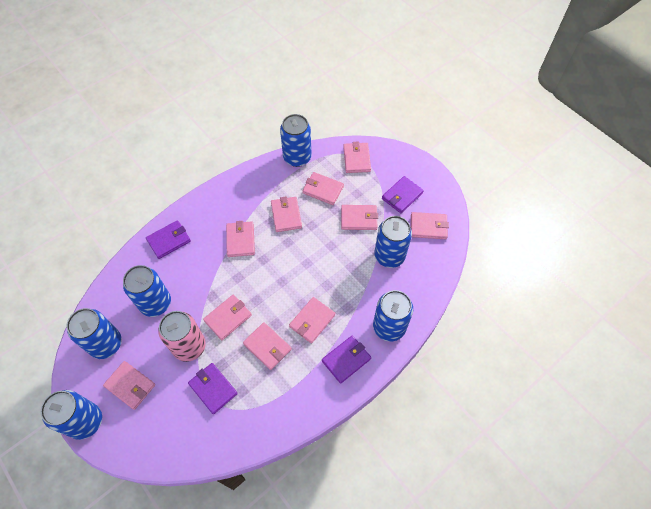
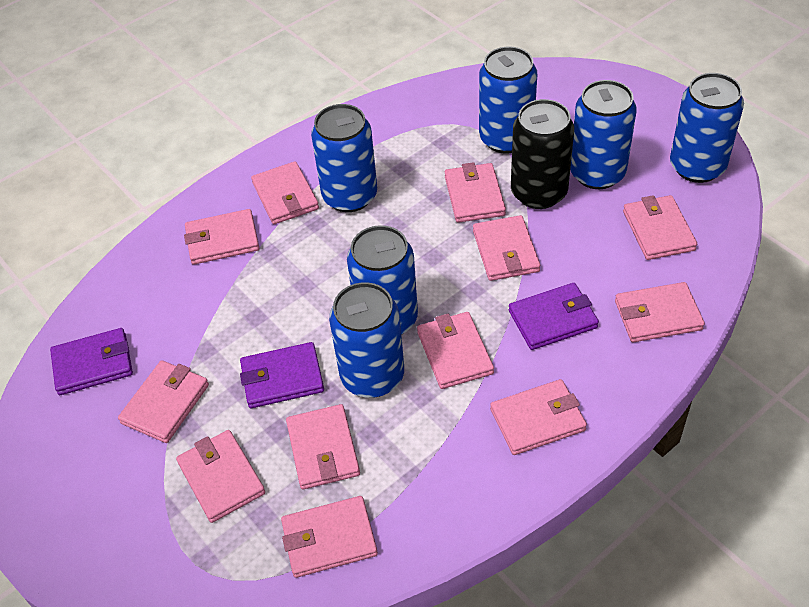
black can: none = 0 -> [511,99,574,209] = 1
pink can: [158,311,206,362] = 1 -> none = 0
pink wallet: [103,361,155,410] [203,295,252,340] [226,221,255,257] [243,322,292,370] [271,196,302,232] [289,297,335,344] [302,172,344,205] [341,205,378,230] [343,141,371,173] [411,212,449,239] = 10 -> [118,360,209,443] [176,430,265,523] [184,209,259,265] [251,162,319,224] [281,496,378,578] [286,404,360,489] [417,312,494,389] [445,162,506,223] [473,215,540,281] [490,379,587,455] [615,282,705,342] [623,195,697,260] = 12
purple wallet: [146,220,191,259] [188,363,238,414] [322,336,371,384] [382,176,424,213] = 4 -> [50,328,133,395] [240,342,324,408] [509,283,599,350] = 3

